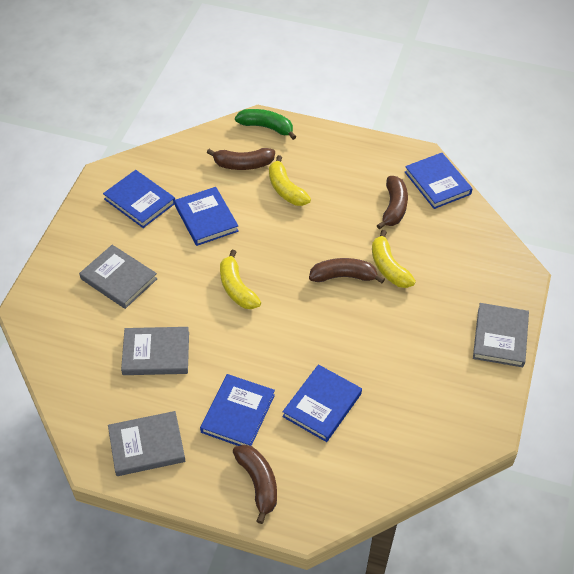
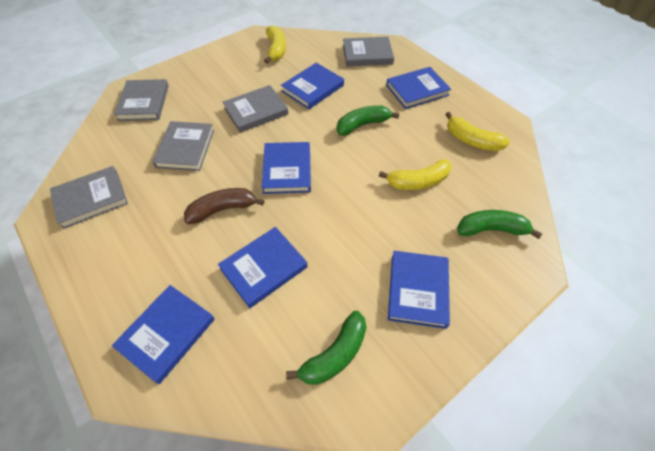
blue book: [103,170,175,228] [174,187,239,246] [200,374,275,446] [282,364,362,442] [405,153,472,209] = 5 -> [112,285,215,384] [218,227,308,308] [262,142,311,194] [281,63,344,109] [386,67,451,109] [388,251,450,329] = 6
brown banana: [207,148,275,170] [233,445,277,524] [309,258,385,283] [377,176,408,230] = 4 -> [184,188,264,224] = 1
green banana: [235,109,296,140] = 1 -> [286,311,366,385] [337,105,399,136] [457,210,542,239] = 3
grey book: [79,245,158,309] [108,411,185,476] [121,327,189,375] [473,303,529,367] = 4 -> [50,166,128,229] [114,79,169,121] [152,121,214,171] [222,85,288,133] [343,37,394,66] = 5

